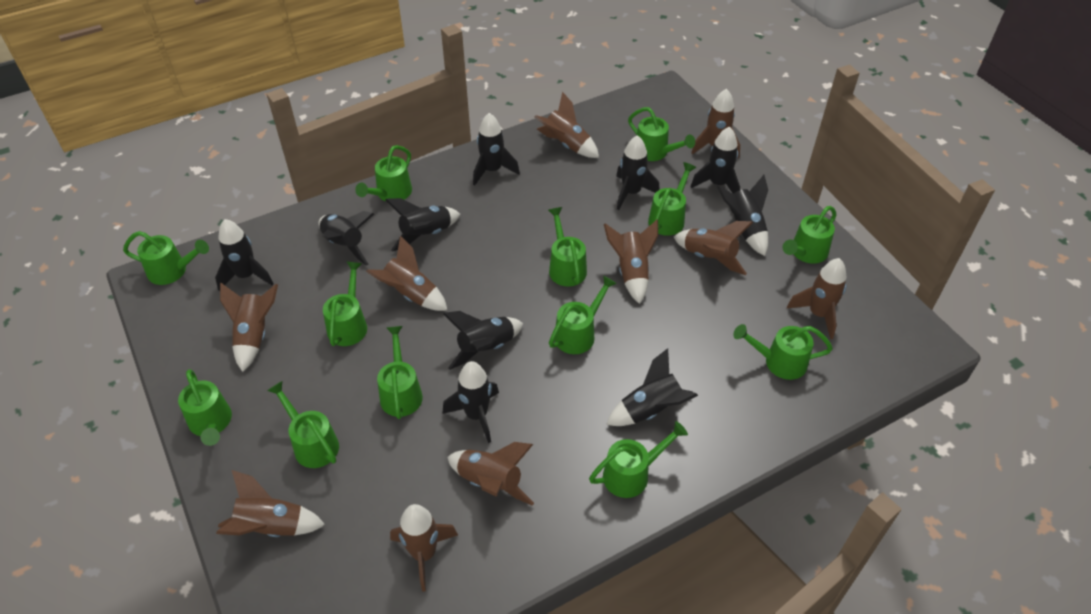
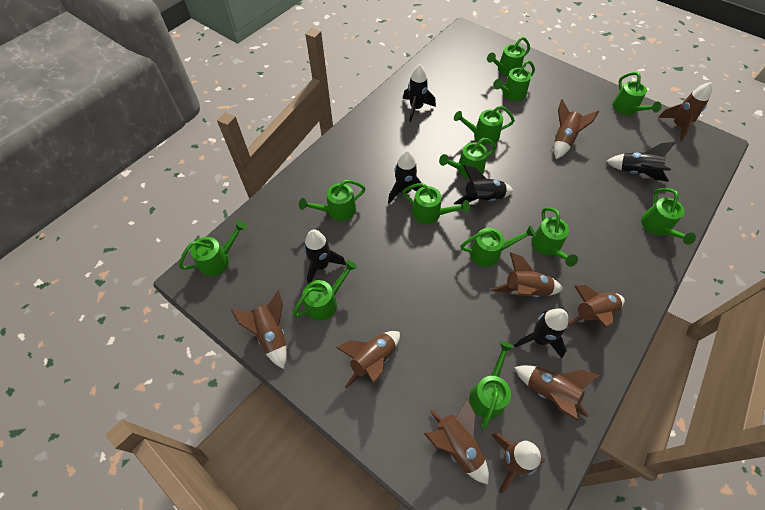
black rocket: [215,219,274,291] [319,211,374,266] [386,198,460,252] [442,361,499,443] [443,311,523,370] [473,113,520,186] [606,348,698,426] [616,135,660,210] [690,127,740,194] [717,175,768,256] = 10 -> [304,229,346,283] [388,150,422,204] [403,64,436,122] [454,165,513,205] [514,308,568,358] [606,142,676,182] = 6
brown rocket: [216,470,325,537] [220,283,278,372] [366,236,448,311] [390,504,458,592] [447,442,534,506] [535,92,599,158] [604,220,658,304] [673,221,753,275] [691,89,740,158] [787,258,847,339] = 10 -> [231,290,287,369] [336,331,400,388] [424,398,489,484] [491,252,563,297] [492,433,545,493] [514,365,601,421] [554,99,599,159] [568,285,625,328] [658,82,712,141] = 9

